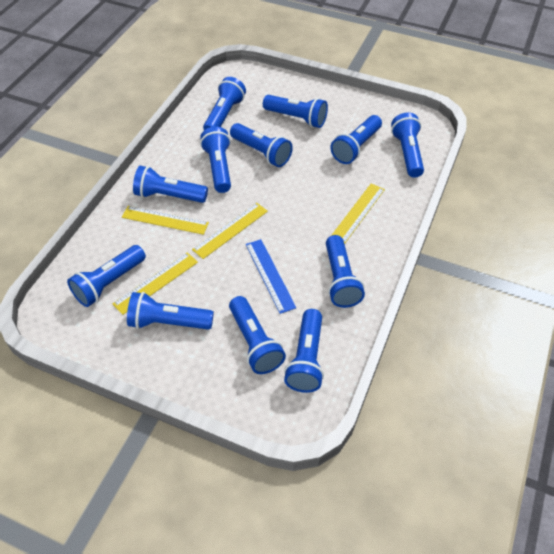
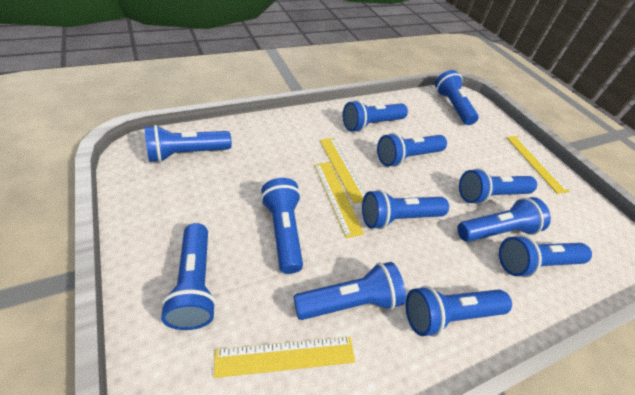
blue ruler: [246,239,296,314] = 1 -> none = 0

